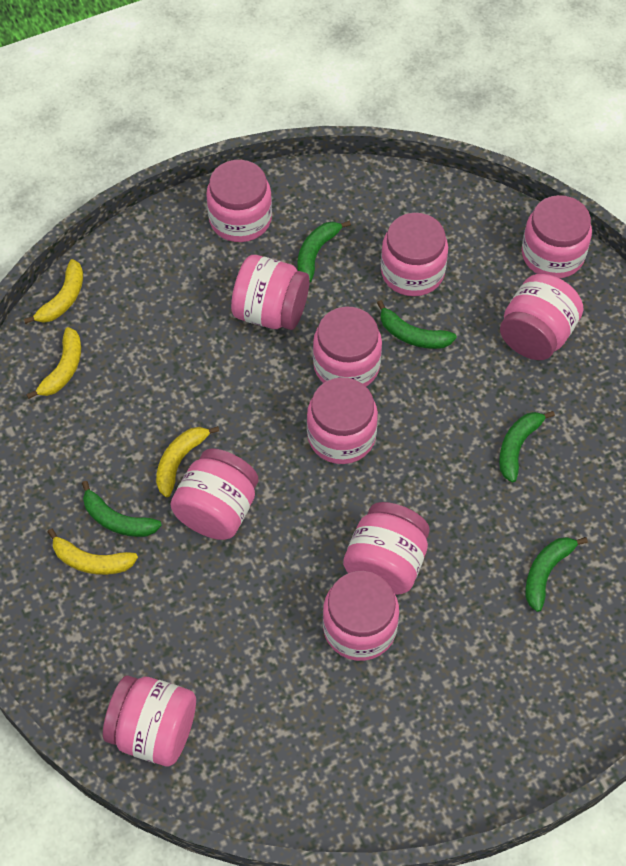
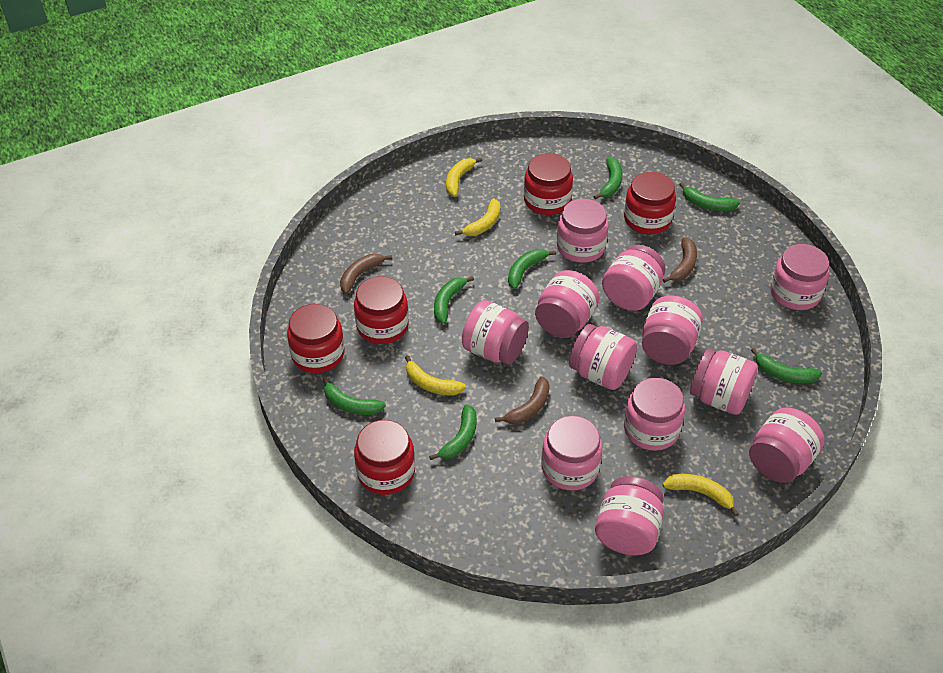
brown banana: none = 0 -> [340,254,392,294] [495,377,550,424] [663,237,697,283] = 3
green banana: [82,481,162,537] [298,220,351,283] [377,300,457,349] [499,411,555,482] [525,537,588,612] = 5 -> [322,376,386,415] [429,404,477,460] [434,276,474,324] [508,249,556,289] [594,158,623,200] [679,182,740,211] [751,348,822,384] = 7
pink jar: [103,675,196,767] [170,448,259,540] [206,160,272,242] [231,255,309,330] [307,377,378,464] [313,307,382,387] [323,571,399,661] [343,502,430,595] [381,213,448,296] [500,274,583,360] [522,195,592,278] = 11 -> [462,300,529,365] [535,270,600,338] [541,416,603,491] [557,198,609,263] [569,324,637,390] [595,476,664,555] [602,245,666,311] [624,378,685,451] [642,296,703,365] [690,349,758,415] [749,408,825,483] [770,244,829,310] = 12
red jar: none = 0 -> [287,304,345,373] [354,276,409,344] [354,420,415,495] [524,153,573,215] [624,172,676,234] = 5

